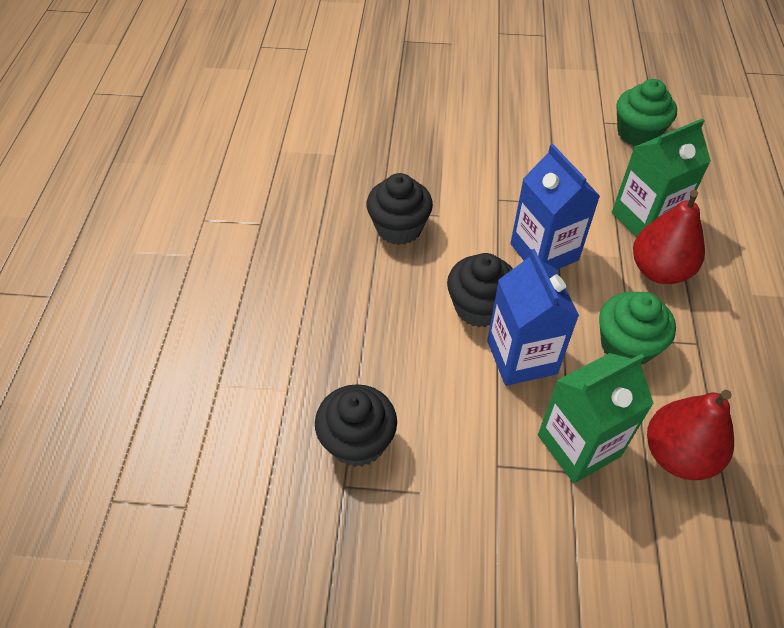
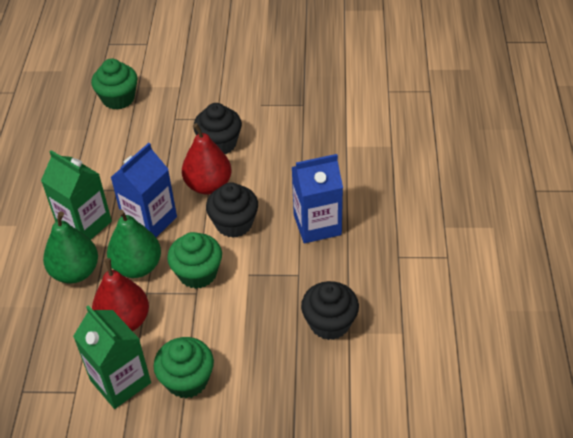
green cupcake: [599,292,676,365] [617,79,677,146] = 2 -> [91,59,138,110] [153,337,214,399] [167,232,222,289] = 3
green pear: none = 0 -> [43,211,98,284] [107,209,161,278] = 2

